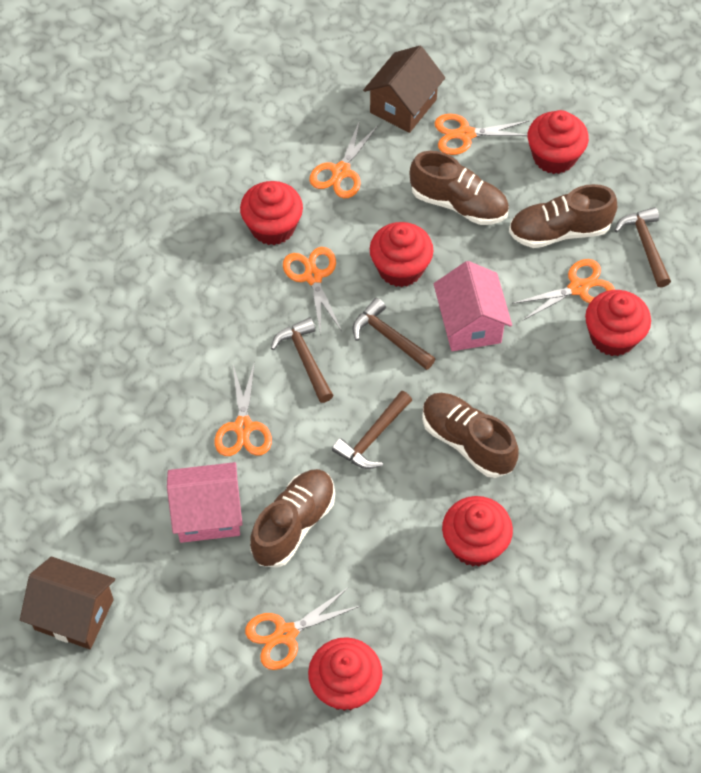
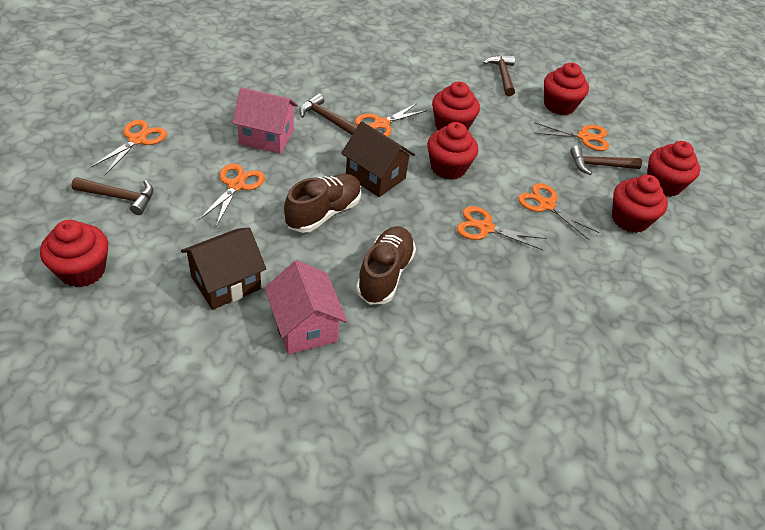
brown shoe: [250,469,335,568] [410,151,509,225] [422,393,519,478] [509,184,617,248] = 4 -> [284,174,361,233] [356,226,416,305] = 2

